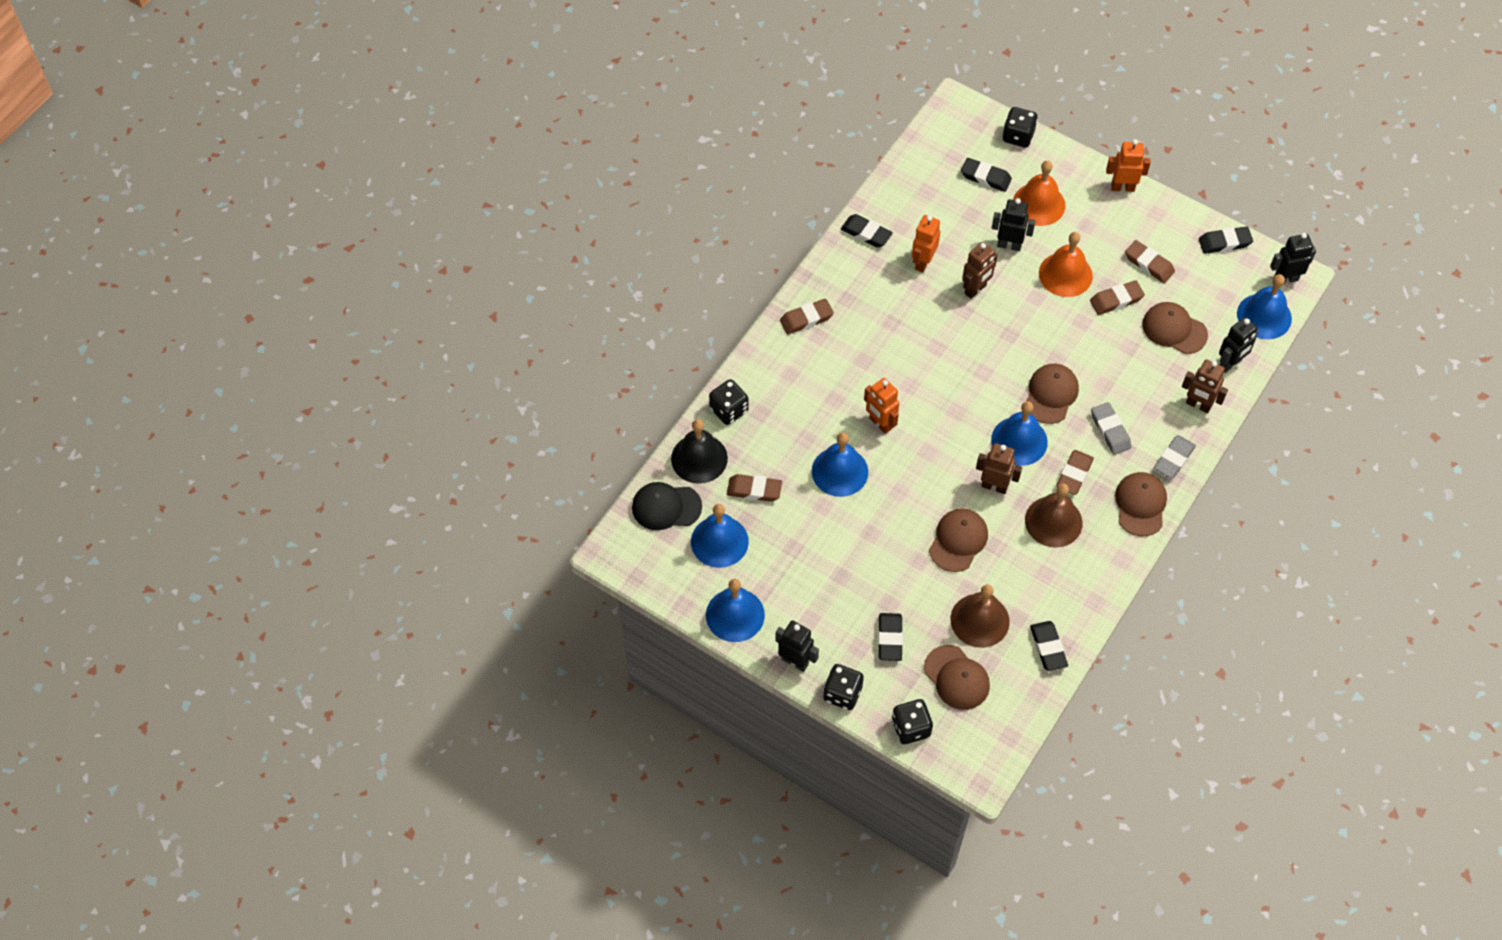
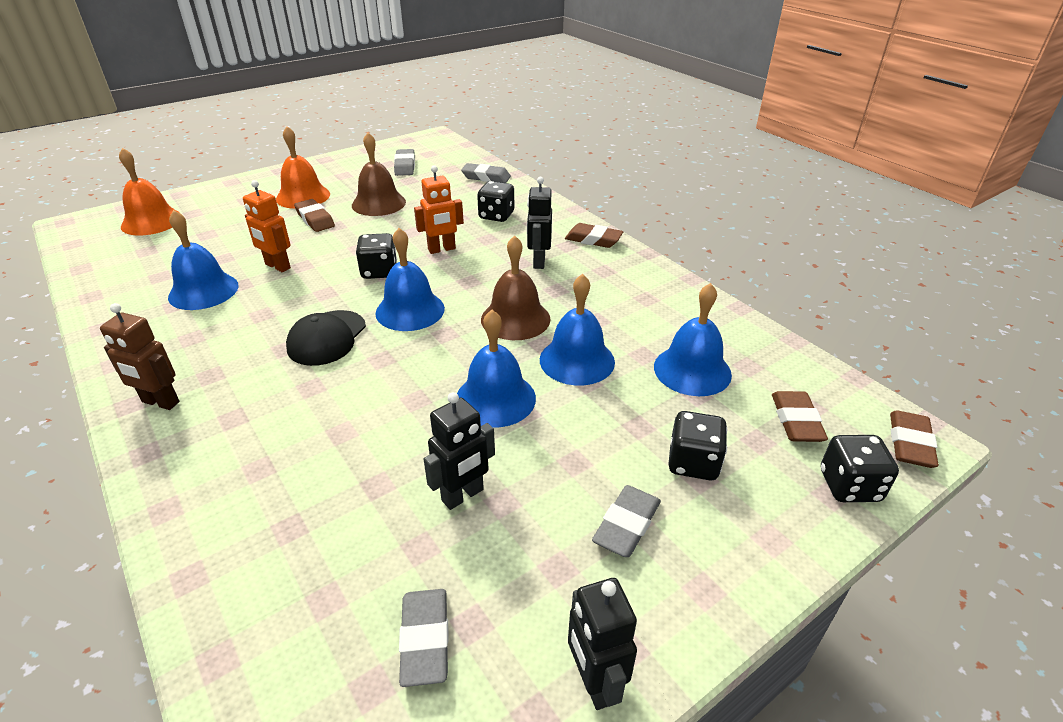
black bell: [671,419,728,484] = 1 -> none = 0
black eraser: [841,214,893,248] [878,613,903,661] [961,158,1012,192] [1030,621,1068,671] [1199,226,1253,254] = 5 -> none = 0
black robot: [775,620,819,672] [992,198,1036,251] [1219,317,1258,373] [1270,233,1316,284] = 4 -> [424,392,495,510] [527,177,552,269] [568,578,637,710] = 3
brown cap: [924,645,990,710] [929,508,988,572] [1027,364,1079,424] [1115,472,1167,536] [1142,302,1208,354] = 5 -> none = 0
brown eraser: [727,474,782,502] [780,299,834,334] [1056,450,1094,495] [1090,280,1145,315] [1125,240,1175,283] = 5 -> [294,199,335,232] [565,223,623,248] [772,391,828,442] [890,410,939,468] = 4
brown robot: [962,242,997,299] [976,443,1022,494] [1182,359,1228,413] = 3 -> [100,303,180,410] = 1
grey eraser: [1091,402,1132,455] [1154,435,1196,479] = 2 -> [394,149,415,176] [399,589,449,687] [461,163,511,183] [592,485,661,557] = 4
orange robot: [864,378,899,434] [912,215,940,272] [1106,139,1151,192] = 3 -> [243,180,291,272] [414,165,464,254] = 2

